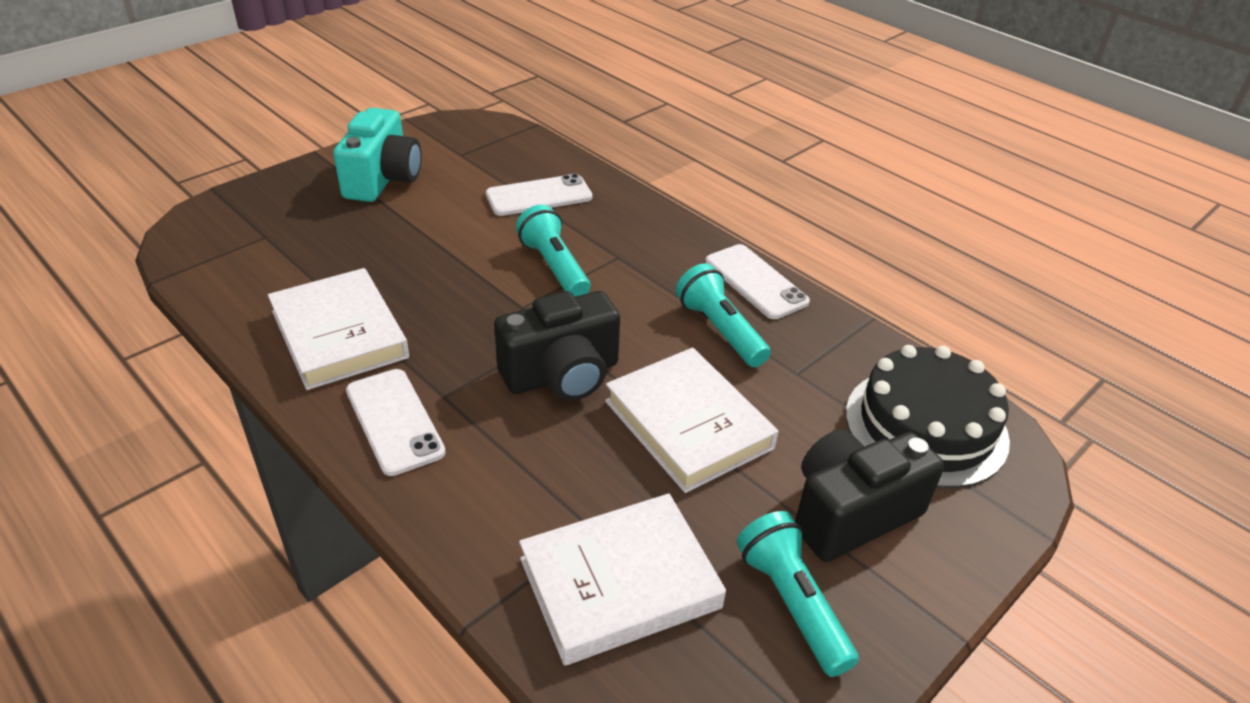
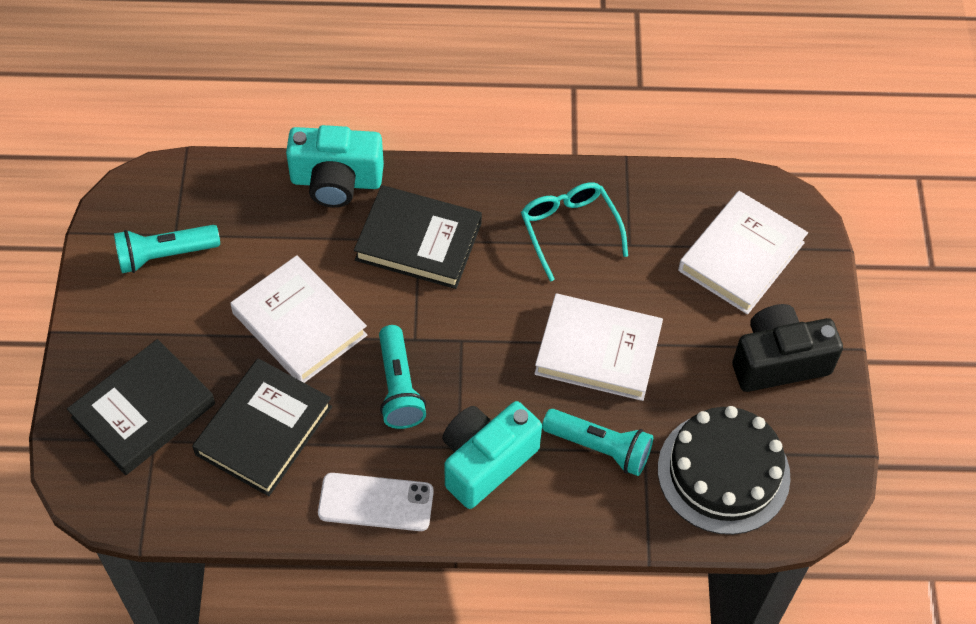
black book: none = 0 -> [67,339,215,475] [192,358,332,496] [354,185,482,289] = 3
black camera: [494,291,620,401] [795,429,944,562] = 2 -> [732,304,843,392] = 1
turquoise camera: [333,108,422,202] = 1 -> [286,125,384,207] [442,401,542,509] = 2
turquoise glasses: none = 0 -> [521,182,628,282] = 1
white phone: [346,369,446,476] [486,174,592,216] [705,244,810,319] = 3 -> [318,473,434,531] = 1

